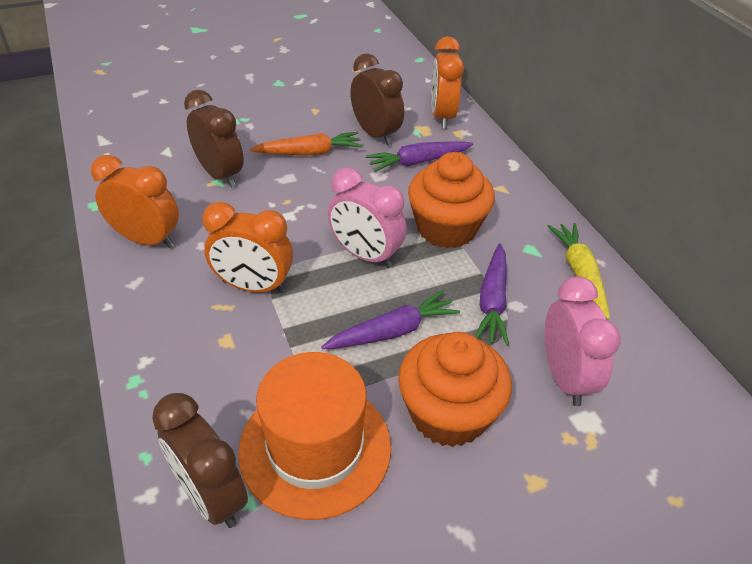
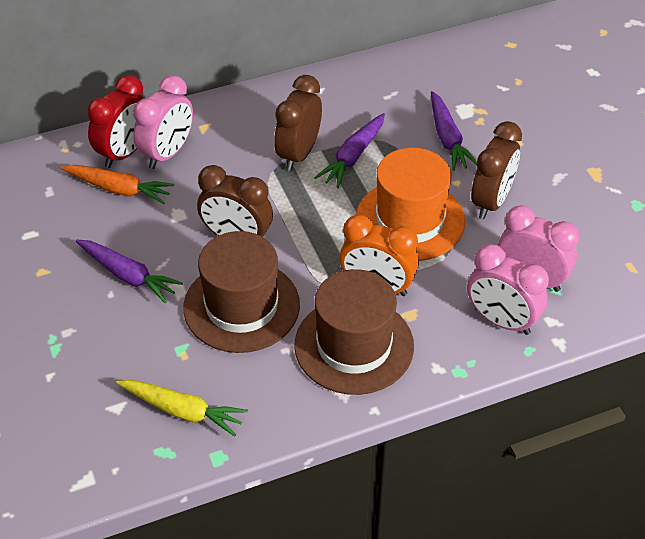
brown hat: none = 0 -> [183,231,300,353] [294,269,414,395] = 2
orange clock: [91,155,179,248] [202,202,293,293] [431,37,464,129] = 3 -> [339,215,419,296] = 1
orange cupcake: [398,332,512,447] [408,152,495,248] = 2 -> none = 0
pink clock: [328,167,406,268] [545,276,621,406] = 2 -> [133,75,193,169] [467,244,549,335] [498,205,579,292] = 3
red clock: none = 0 -> [87,75,144,168] = 1

